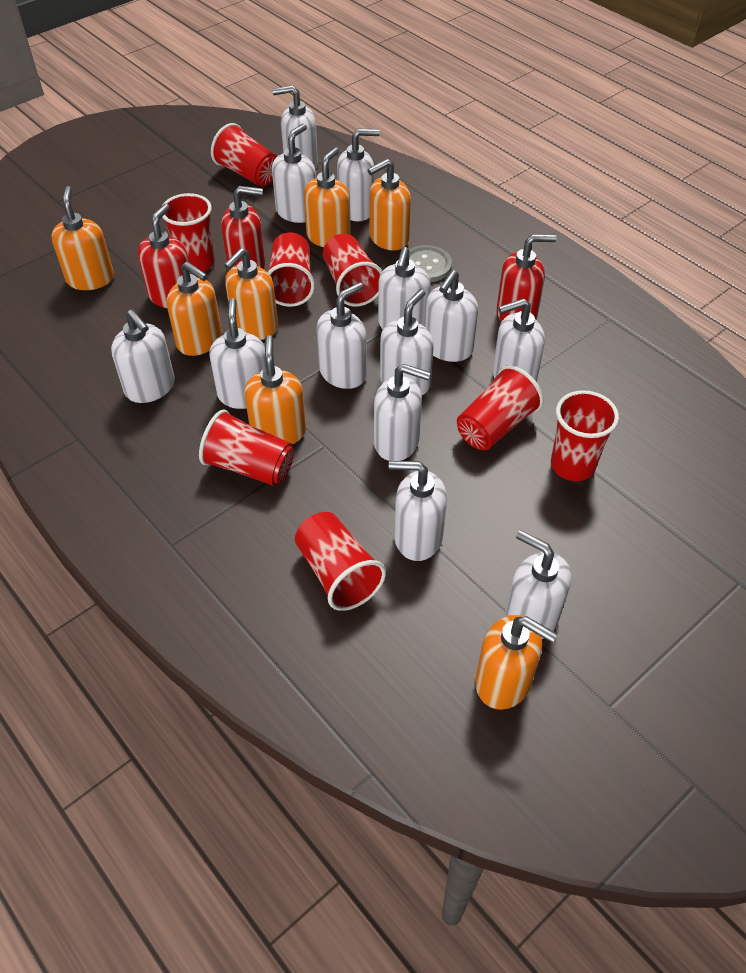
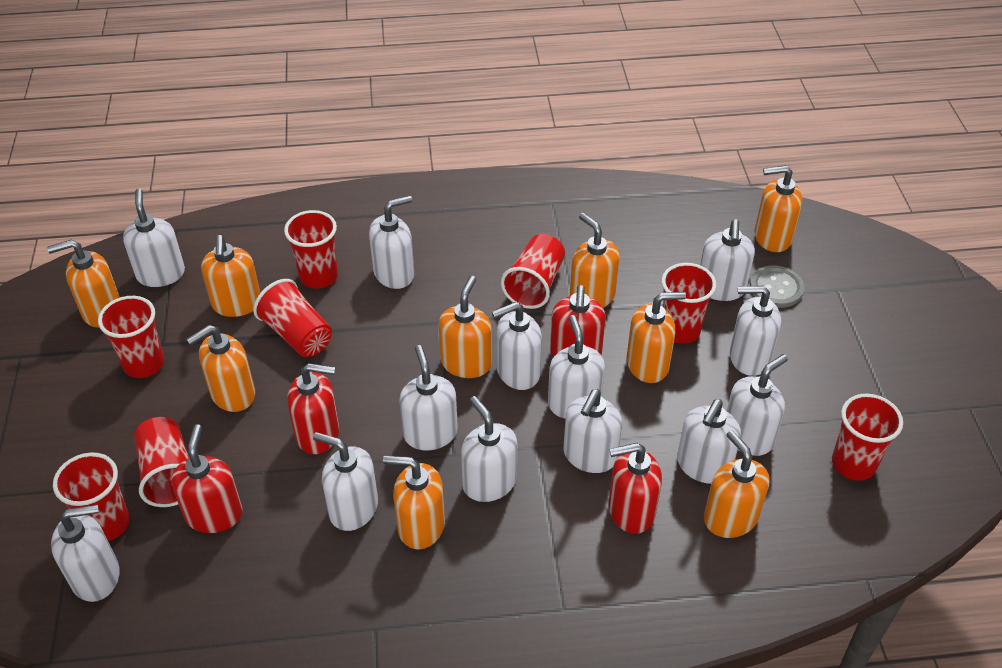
orange soap dispenser: [51,186,114,290] [167,261,222,356] [224,248,278,340] [244,335,306,444] [304,147,351,247] [368,159,411,250] [475,615,557,710] = 7 -> [47,240,120,328] [186,325,255,412] [201,235,260,317] [383,456,445,549] [439,276,492,378] [570,213,620,308] [627,292,686,383] [704,430,769,538] [754,165,803,252] = 9
red soap dispenser: [138,204,191,308] [221,186,265,269] [497,234,557,322] = 3 -> [171,424,243,533] [287,363,339,454] [550,285,606,357] [608,443,662,534] = 4

